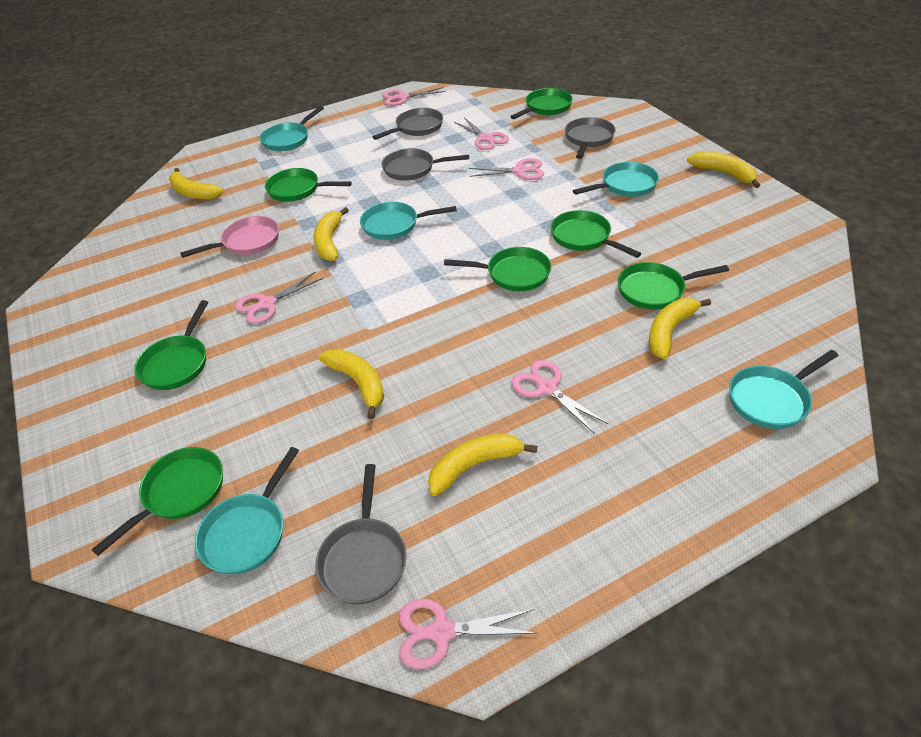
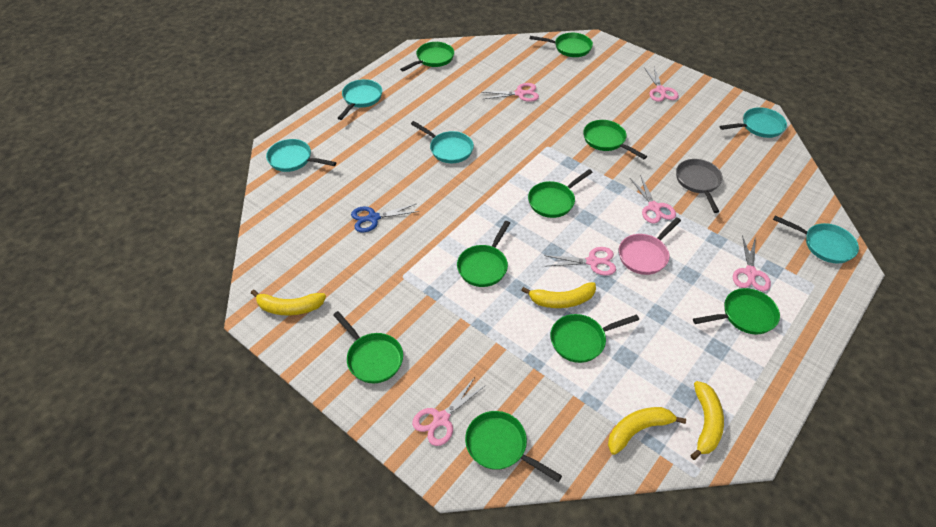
blue scissors: none = 0 -> [351,203,419,232] = 1
green pan: [91,447,223,556] [134,300,208,390] [265,168,352,202] [444,247,551,291] [510,88,573,119] [551,210,641,258] [618,262,729,310] = 7 -> [333,311,403,383] [400,42,454,72] [457,221,510,287] [465,411,562,482] [528,169,593,218] [530,33,593,57] [550,314,639,363] [583,120,647,159] [693,288,780,334] = 9
grey pan: [315,464,407,605] [373,108,443,140] [382,148,469,181] [565,117,616,159] = 4 -> [676,159,723,213] = 1
yellow banana: [169,168,223,200] [314,207,349,261] [319,349,384,419] [428,433,537,496] [649,298,711,359] [687,151,760,188] = 6 -> [251,290,326,316] [521,282,596,308] [608,407,686,455] [690,381,724,460] = 4

